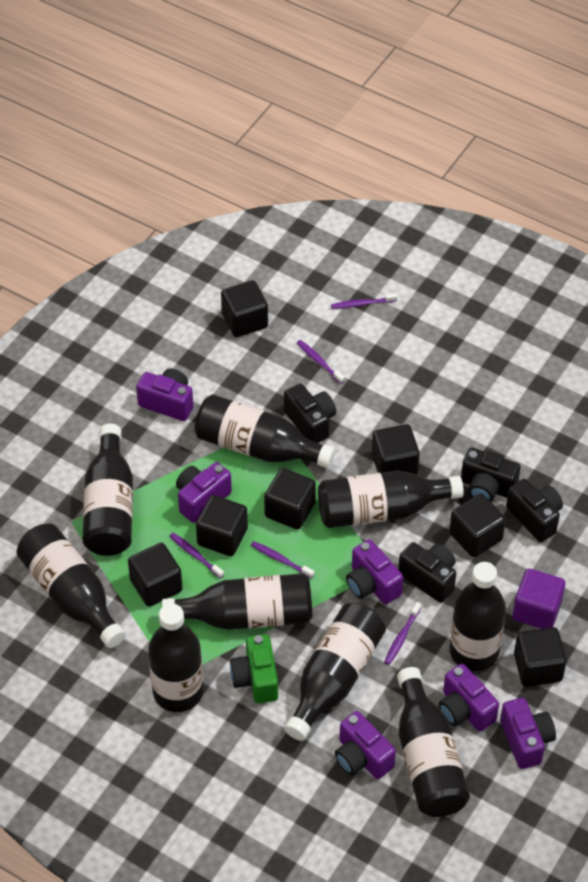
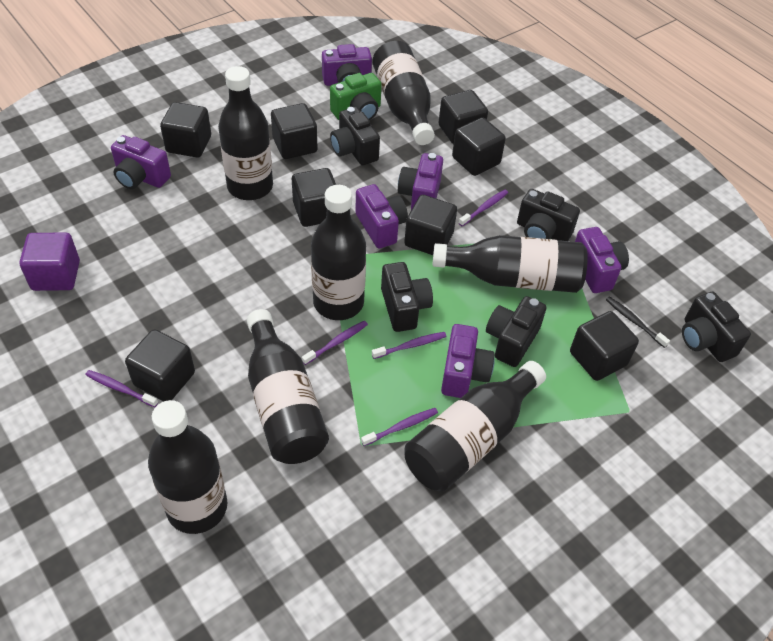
black bottle: [16,524,126,648] [83,423,133,556] [148,603,203,712] [162,573,312,630] [195,394,335,468] [284,603,386,741] [318,471,464,528] [397,667,470,817] [450,562,506,671] = 9 -> [148,400,227,534] [218,66,273,200] [247,309,329,464] [311,185,366,320] [373,41,435,145] [405,361,546,491] [432,235,588,293] = 7
black camera: [284,383,336,443] [398,542,456,603] [461,448,521,502] [506,479,563,542] = 4 -> [330,107,380,165] [381,262,433,332] [486,296,547,367] [517,189,580,241] [682,292,751,362] = 5
black cube: [128,543,183,607] [196,495,248,556] [221,280,268,337] [264,468,316,530] [371,424,420,475] [449,494,506,557] [514,627,567,687] = 7 -> [125,329,195,402] [160,102,211,157] [271,103,318,159] [292,168,336,227] [404,195,457,255] [438,90,488,144] [452,117,506,176] [570,311,639,381] = 8
black toothbrush: none = 0 -> [606,296,670,348] = 1

